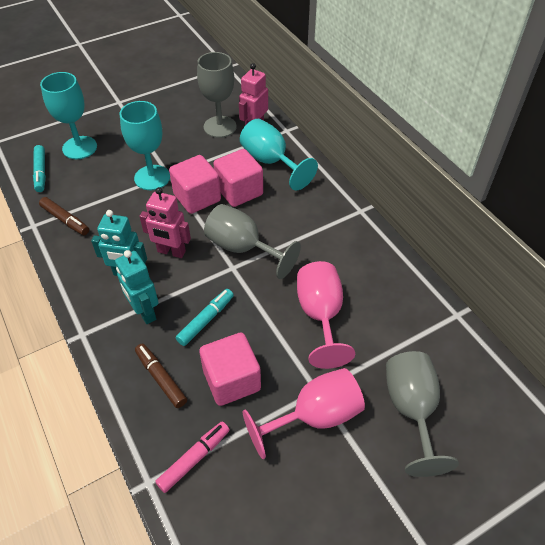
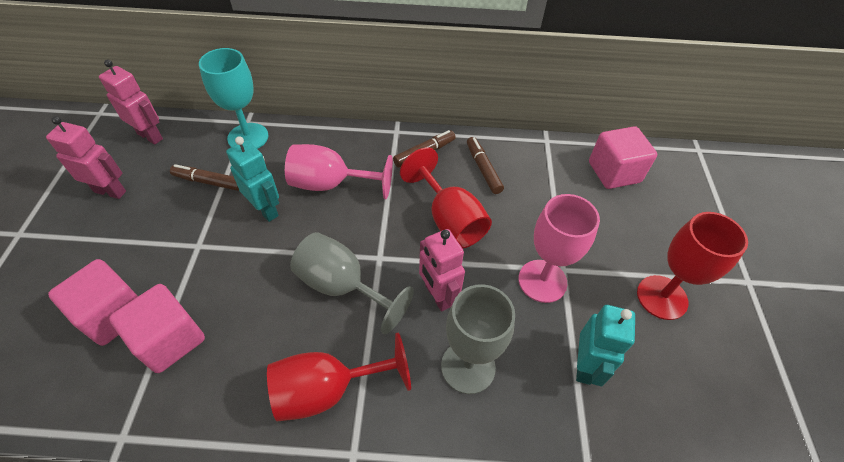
brown marker: [39,197,89,235] [135,344,187,408] = 2 -> [170,164,239,191] [393,130,456,168] [467,137,504,194] = 3
grey goblet: [197,52,236,138] [204,204,301,279] [386,351,459,477] = 3 -> [290,232,414,334] [441,284,515,394] = 2
pink marker: [155,422,230,493] = 1 -> none = 0
pink robot: [139,187,191,258] [239,63,268,125] = 2 -> [46,116,126,199] [99,59,163,145] [419,229,465,312] = 3
red goblet: none = 0 -> [267,333,411,422] [400,148,492,249] [637,212,748,320] = 3
turquoise goblet: [40,72,97,159] [120,101,170,190] [240,119,318,190] = 3 -> [199,48,268,149] = 1
turquoise marker: [33,145,46,192] [176,289,234,346] = 2 -> none = 0

